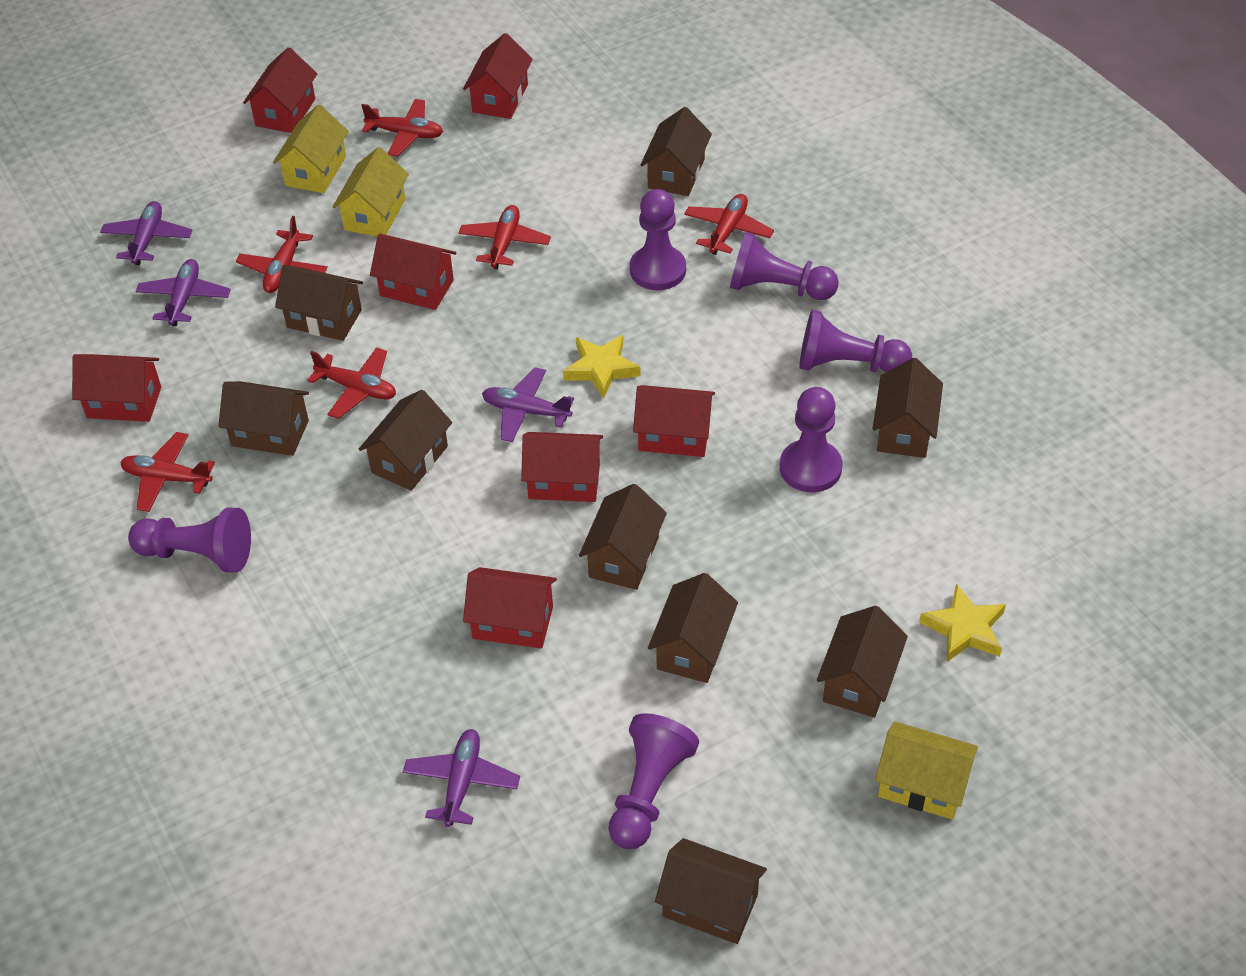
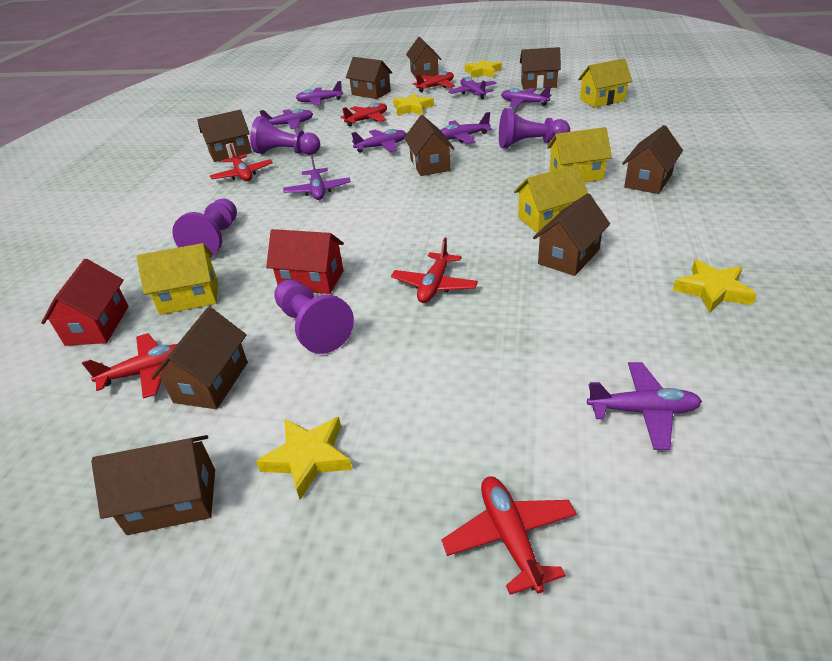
purple pawn: [128,507,251,573] [608,713,699,849] [630,189,686,290] [730,232,839,300] [780,387,842,492] [799,310,912,373] = 6 -> [172,199,237,257] [250,116,320,155] [274,280,354,354] [499,108,570,148] = 4
purple plane: [100,201,192,265] [136,259,231,326] [403,729,520,827] [482,367,574,442] = 4 -> [260,109,313,129] [283,156,351,200] [296,81,343,106] [351,129,406,153] [441,112,492,144] [448,77,497,99] [501,86,551,108] [587,362,702,450] = 8
red house: [72,354,161,422] [243,47,317,133] [370,234,456,310] [463,33,533,119] [463,567,557,649] [521,432,603,502] [633,385,715,457] = 7 -> [41,259,128,346] [266,229,344,294] = 2
yellow house: [273,105,349,193] [332,147,409,236] [875,722,978,820] = 3 -> [137,243,218,315] [514,164,588,233] [547,127,612,182] [578,58,632,108] = 4
yellow star: [563,335,641,399] [919,584,1006,662] = 2 -> [256,417,352,500] [393,93,434,115] [465,59,502,78] [673,259,757,313] = 4

